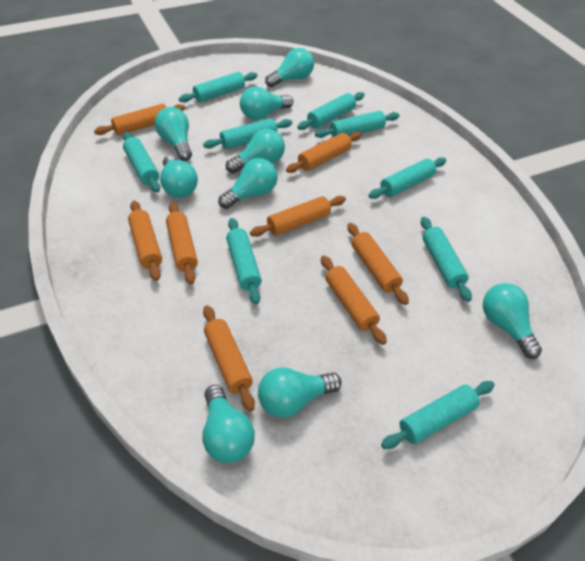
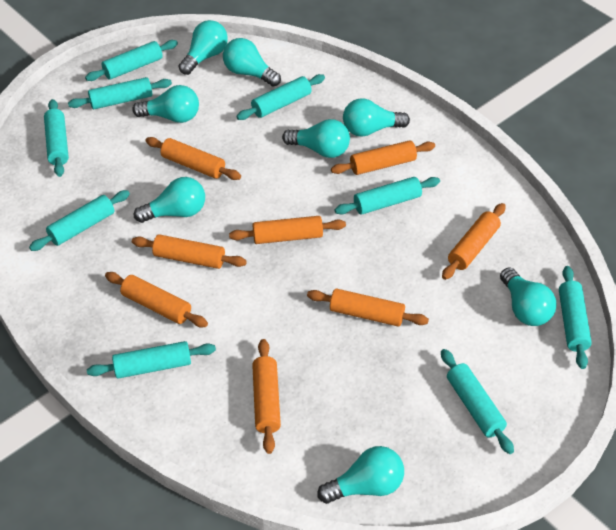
turquoise light bulb: [155,107,192,161] [160,155,198,198] [202,385,255,463] [218,158,277,209] [226,129,285,173] [240,87,293,120] [258,367,342,418] [265,48,314,87] [483,283,542,359] = 9 -> [132,85,199,123] [134,177,205,223] [179,20,228,75] [223,38,281,87] [282,119,350,158] [317,446,404,504] [343,99,410,137] [500,267,556,326] = 8

